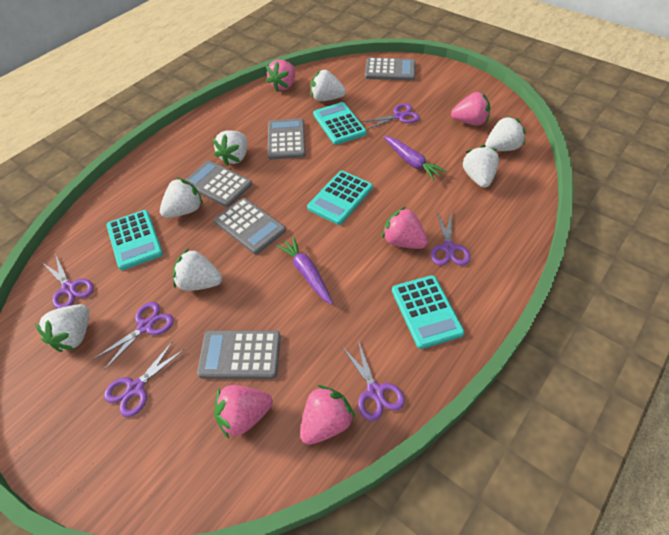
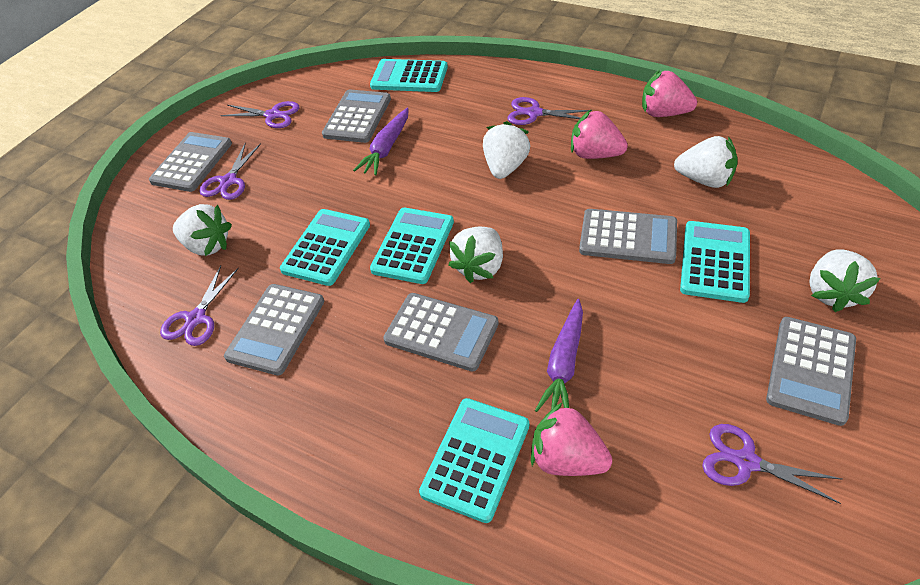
grey calculator: [185,160,252,207] [197,330,281,379] [214,198,286,254] [268,118,306,160] [365,58,416,81] = 5 -> [149,132,232,192] [224,284,324,376] [322,89,391,143] [383,293,499,372] [579,209,677,264] [766,317,856,426] = 6
pink strawberry: [214,385,273,439] [266,59,295,92] [300,385,355,445] [382,207,428,249] [451,92,490,125] = 5 -> [531,402,612,476] [571,110,628,159] [642,70,697,117] = 3
purple scissors: [43,253,94,309] [94,302,174,370] [104,341,185,417] [342,340,405,421] [361,103,420,130] [431,210,470,265] = 6 -> [160,265,239,346] [199,142,261,200] [220,101,300,128] [507,97,592,125] [702,424,842,504] = 5
turquoise calculator: [106,210,163,270] [307,171,373,225] [313,102,367,145] [392,275,464,349] = 4 -> [280,209,370,286] [370,59,448,92] [370,208,454,284] [419,398,529,523] [680,221,750,303] = 5
white strawberry: [35,304,89,352] [160,177,203,218] [173,248,222,291] [213,130,247,166] [311,69,346,101] [462,145,499,188] [485,116,526,151] = 7 -> [173,204,232,256] [448,227,503,283] [483,121,530,179] [674,136,738,188] [809,250,880,312] = 5

